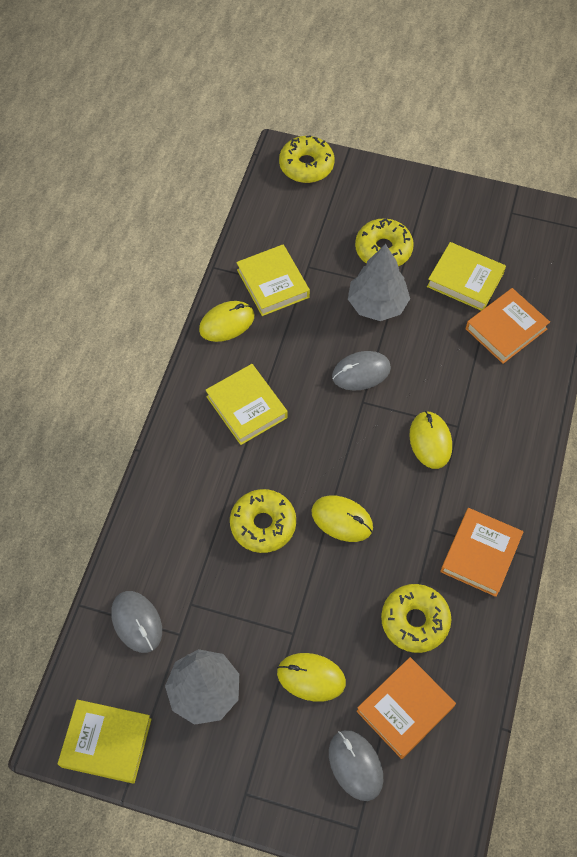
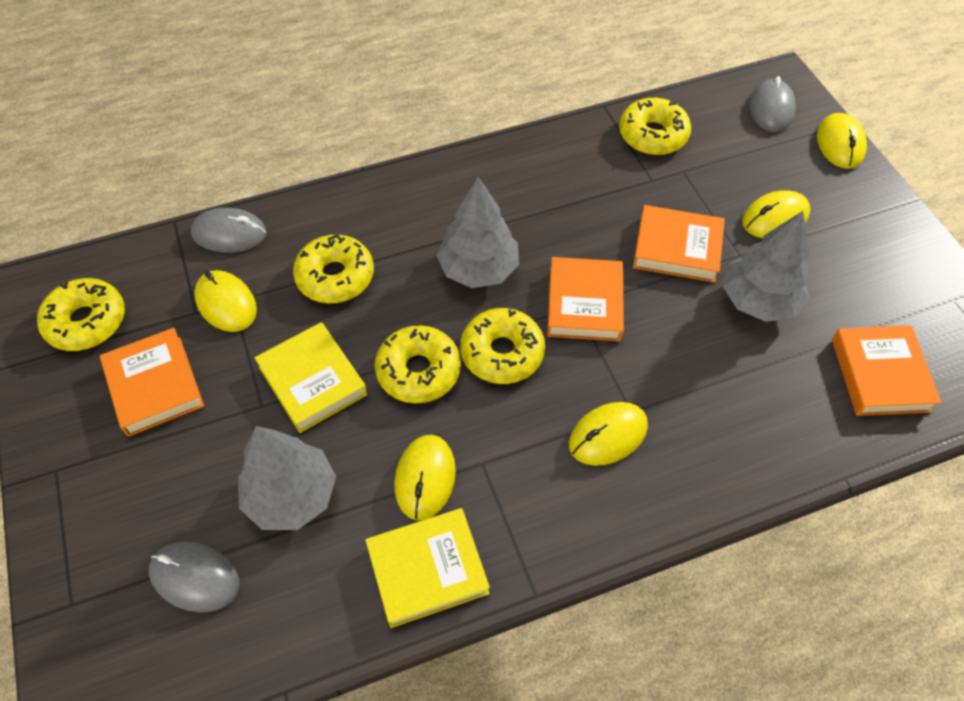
grey tree: [165,649,239,725] [348,244,410,321] = 2 -> [238,426,336,530] [436,177,519,288] [722,211,810,322] = 3
orange book: [357,657,456,759] [441,508,524,597] [466,288,550,364] = 3 -> [100,328,204,437] [547,257,624,341] [633,205,725,283] [832,325,941,416] = 4
yellow book: [58,700,152,784] [205,364,288,445] [236,245,310,316] [427,242,506,311] = 4 -> [255,322,367,433] [365,508,490,628] = 2
yellow donut: [230,489,296,553] [279,135,334,183] [355,218,414,267] [381,584,451,653] = 4 -> [37,278,125,351] [293,234,374,304] [375,325,461,403] [460,308,545,384] [619,98,691,155] = 5
yellow mouse: [199,301,254,342] [277,653,346,702] [311,495,373,542] [409,411,452,469] = 4 -> [194,270,257,332] [394,435,456,520] [569,402,648,466] [742,190,811,238] [817,113,867,169] = 5

